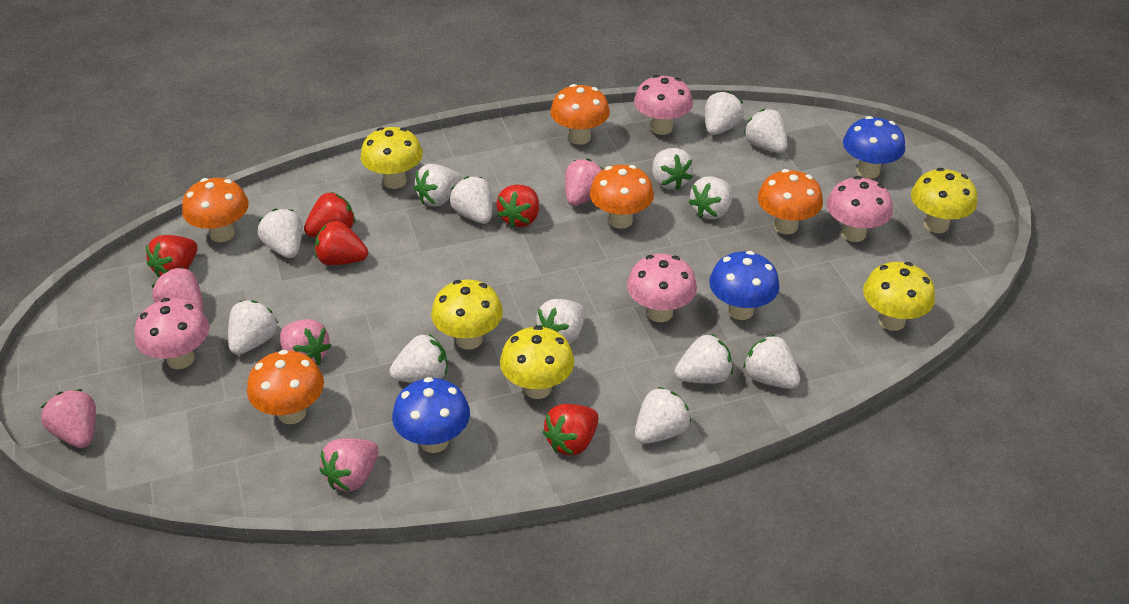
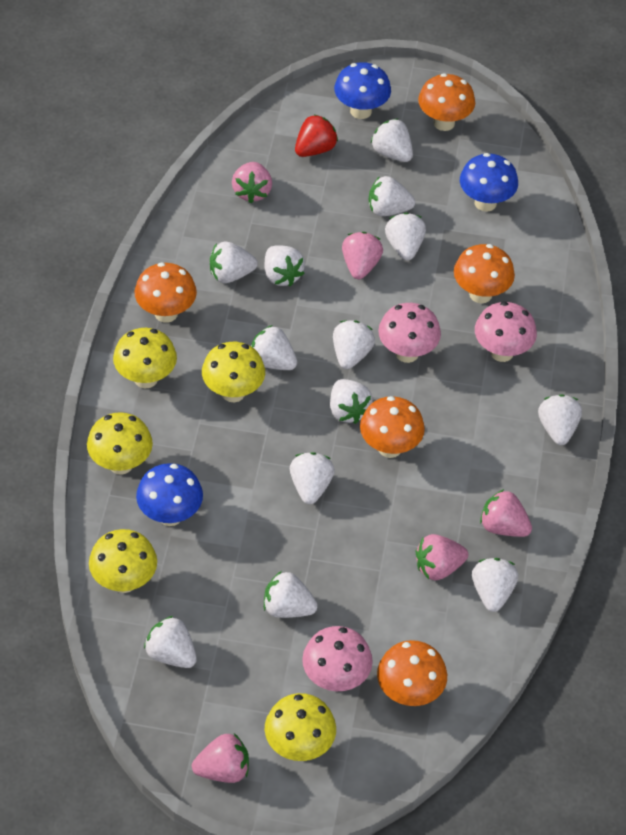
pink mushroom: [135,298,209,369] [627,254,697,322] [634,75,693,135] [827,176,893,242] = 4 -> [302,626,373,691] [378,303,441,363] [475,301,537,362] = 3
red strawberry: [146,235,198,278] [304,192,355,237] [315,221,368,265] [497,184,539,228] [542,404,599,456] = 5 -> [295,114,338,157] = 1

